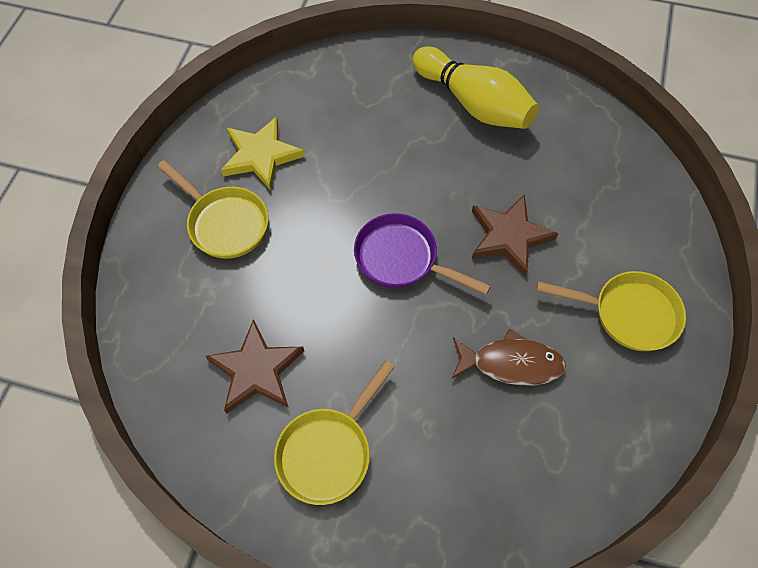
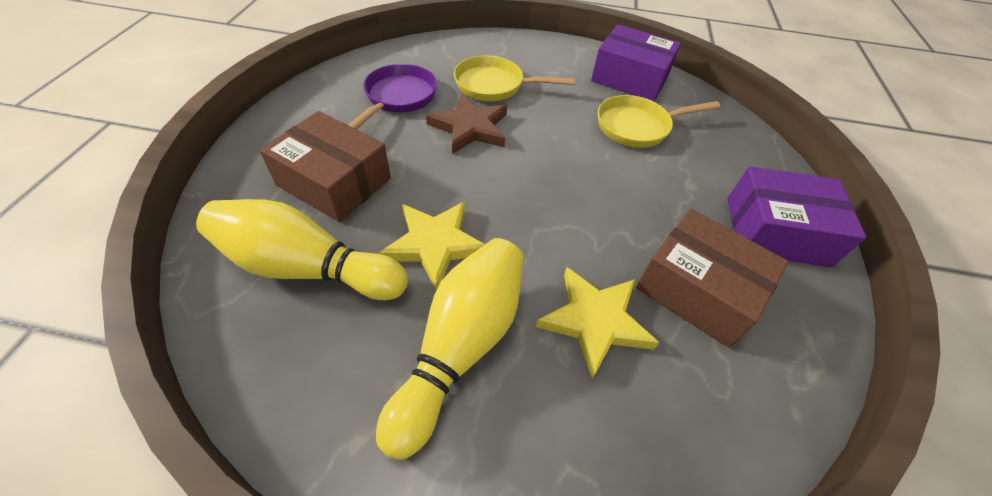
brown box: none = 0 -> [260,111,391,222] [636,209,788,347] = 2
brown fish: [452,329,566,386] = 1 -> none = 0
brown star: [205,319,304,414] [472,194,559,276] = 2 -> [426,93,507,154] = 1
purple box: none = 0 -> [591,24,681,102] [727,166,866,267] = 2
yellow bowling pin: [413,46,539,129] = 1 -> [196,199,408,300] [376,238,524,460] = 2
yellow pan: [157,160,268,259] [274,360,395,505] [536,271,686,351] = 3 -> [454,55,575,101] [598,95,720,148] = 2
yellow star: [221,116,305,190] = 1 -> [379,201,485,290] [536,267,659,379] = 2

